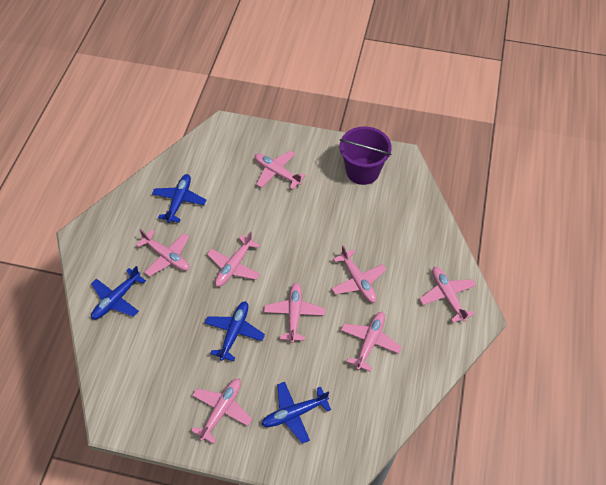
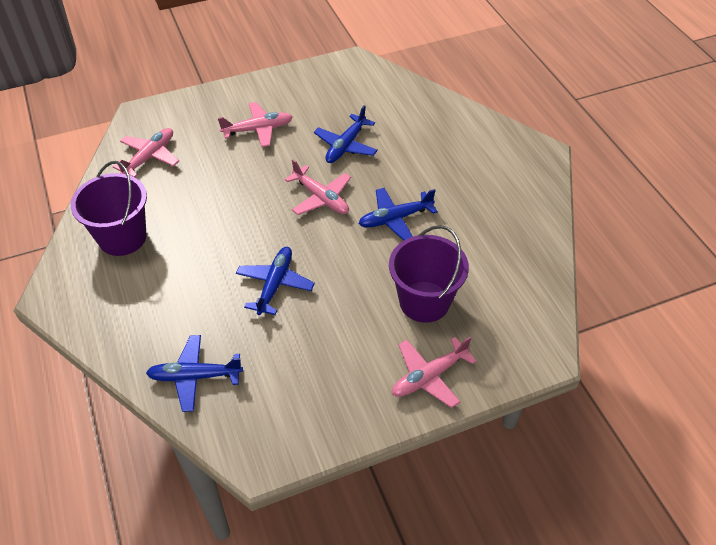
pink plane: [136,229,190,276] [191,379,252,444] [207,231,260,287] [255,151,306,190] [264,282,325,343] [331,246,386,303] [341,312,401,372] [420,267,476,323] = 8 -> [113,128,179,177] [218,102,293,147] [285,159,351,215] [392,337,477,408] = 4
purple bucket: [340,126,392,185] = 1 -> [71,161,147,256] [389,225,469,323] = 2

